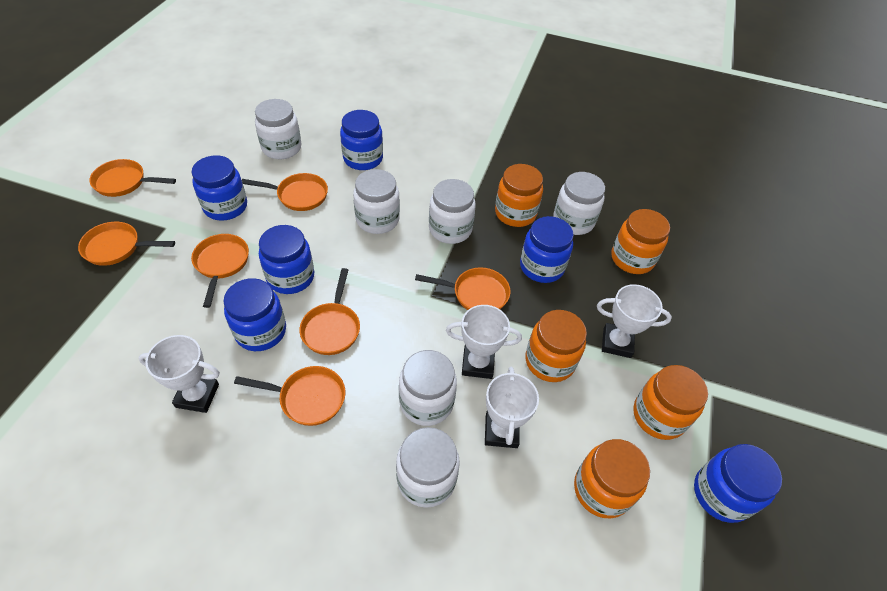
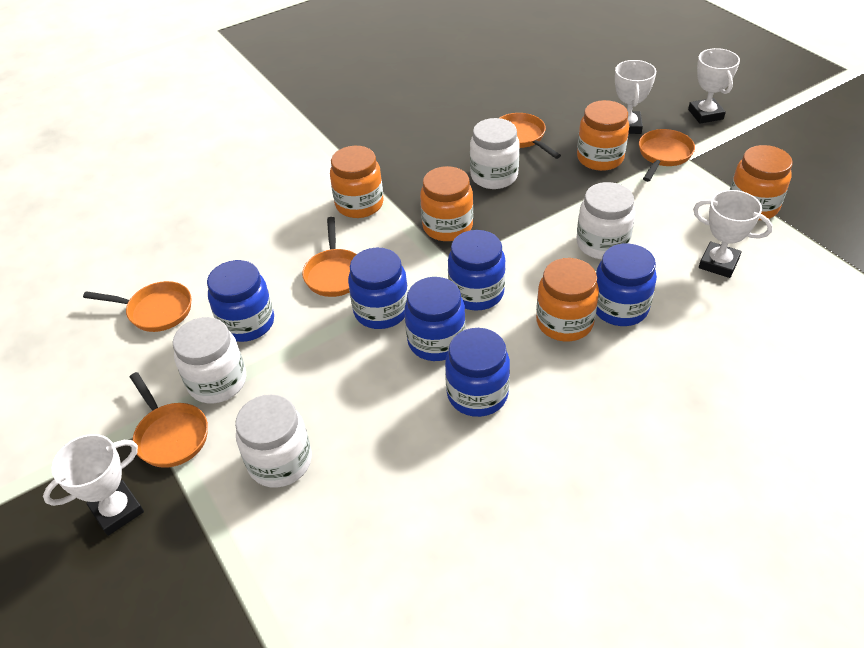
orange pan: [78,222,175,266] [89,159,176,197] [191,234,249,308] [234,366,345,426] [242,173,328,211] [300,268,360,355] [415,267,510,310] = 7 -> [83,281,191,332] [130,372,208,468] [302,217,357,297] [500,113,561,159] [639,129,695,182] = 5
white jar: [255,99,301,159] [353,169,400,234] [396,427,460,508] [399,350,457,426] [429,179,476,244] [553,172,605,235] = 6 -> [172,317,246,403] [235,394,312,488] [470,118,520,189] [577,182,635,259] = 4

